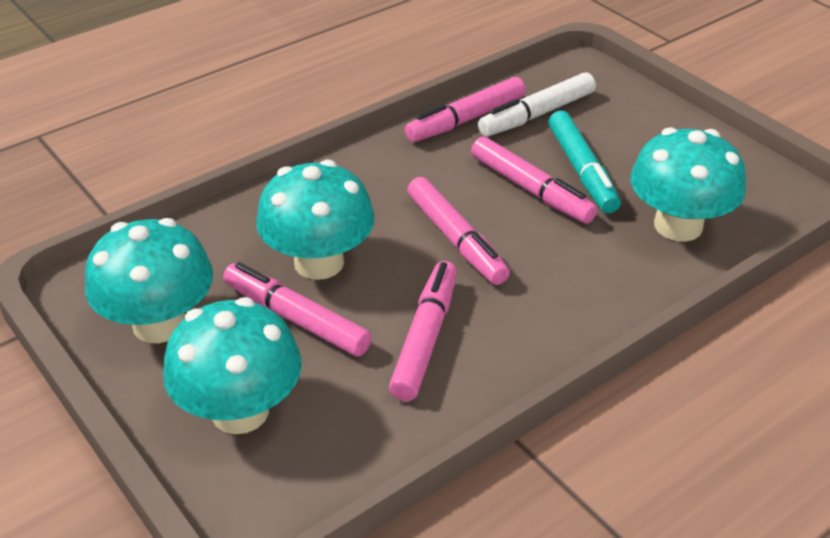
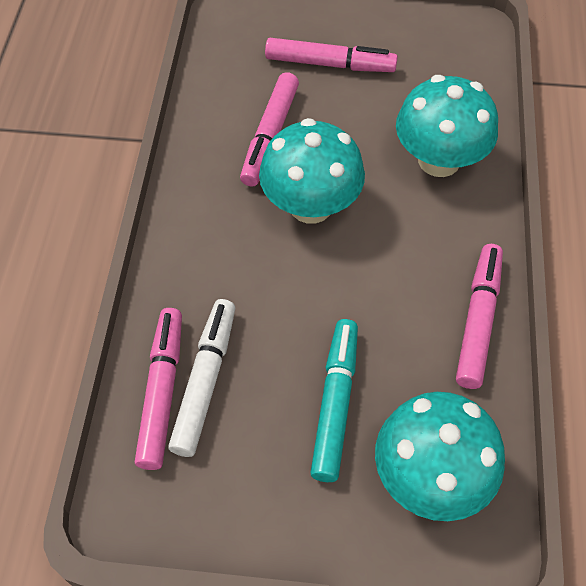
pink marker: [223,262,372,357] [389,261,457,401] [405,77,526,142] [407,177,510,285] [471,137,597,224] = 5 -> [135,308,182,470] [240,72,299,187] [265,38,398,72] [456,244,503,389] = 4
turquoise mushroom: [85,218,213,343] [163,297,302,434] [256,160,375,280] [630,127,746,242] = 4 -> [259,118,365,223] [375,392,505,521] [396,75,498,177] = 3

